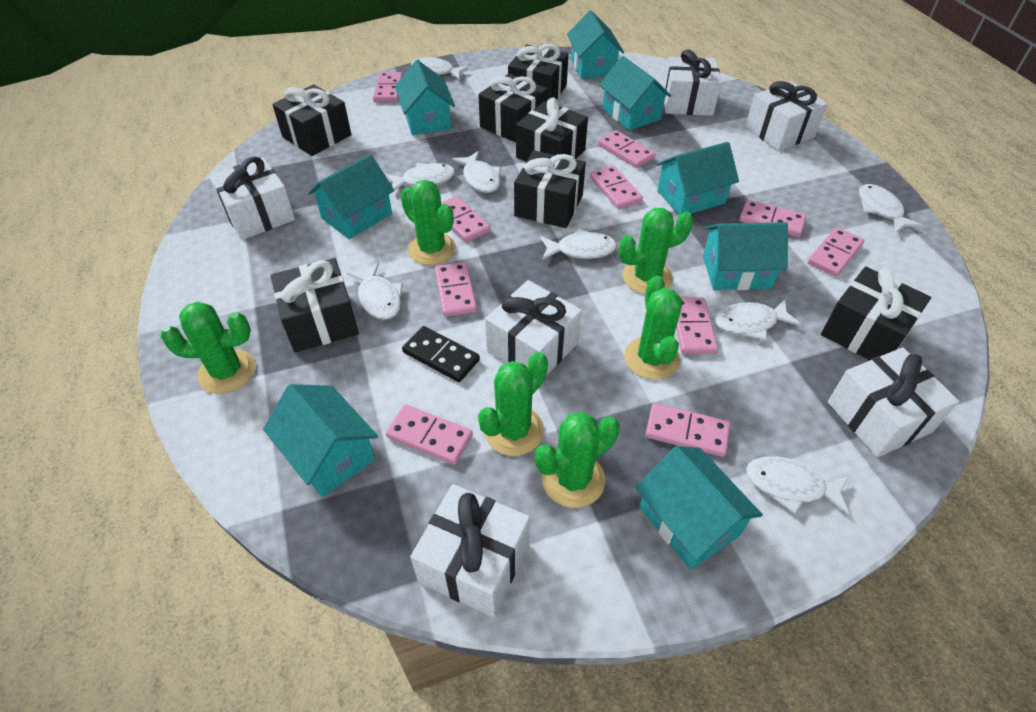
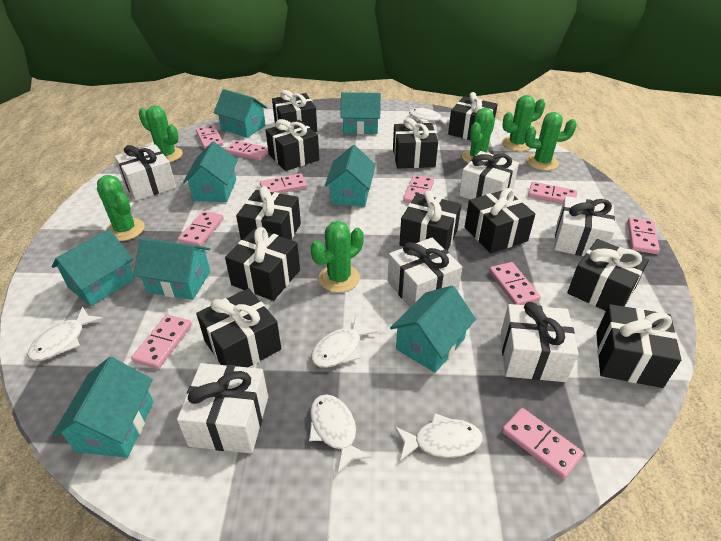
black domino: [402,326,480,382] = 1 -> none = 0
black gift: [270,258,359,352] [272,84,351,156] [478,74,548,142] [508,44,569,101] [514,151,586,228] [516,97,588,162] [821,266,931,360] = 7 -> [196,288,281,367] [225,227,300,301] [236,186,301,240] [266,119,319,171] [272,90,317,132] [393,118,438,168] [399,191,461,251] [448,92,498,140] [465,188,535,253] [567,239,649,311] [596,304,681,388] = 11
white fish: [347,262,403,320] [385,163,455,191] [411,57,469,79] [452,151,500,193] [540,229,617,260] [715,299,801,340] [746,456,850,515] [859,184,923,233] = 8 -> [28,307,103,361] [309,394,372,473] [311,316,378,368] [395,413,483,461] [409,108,450,126] = 5

